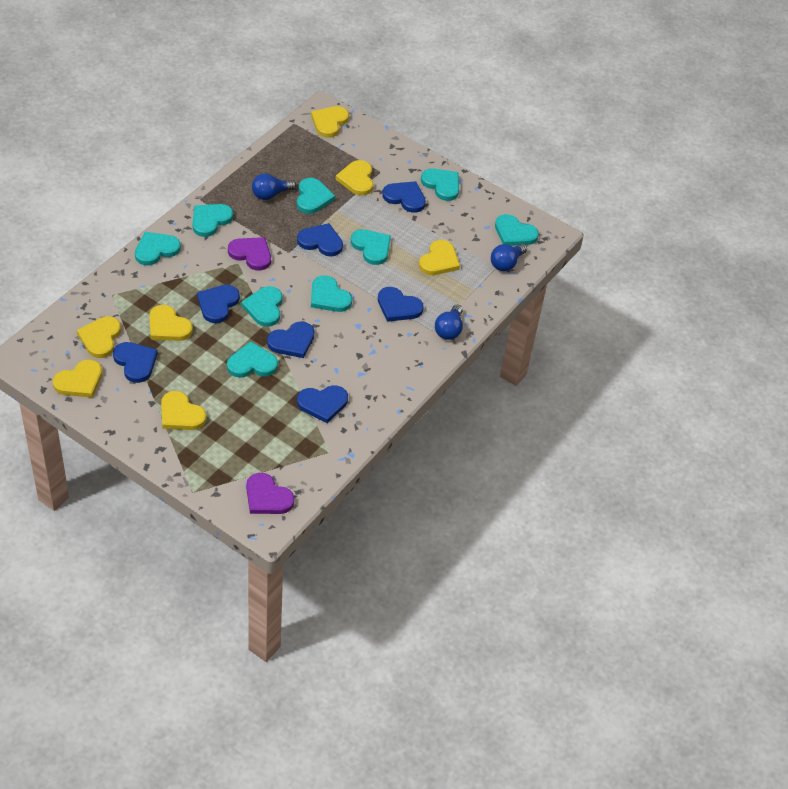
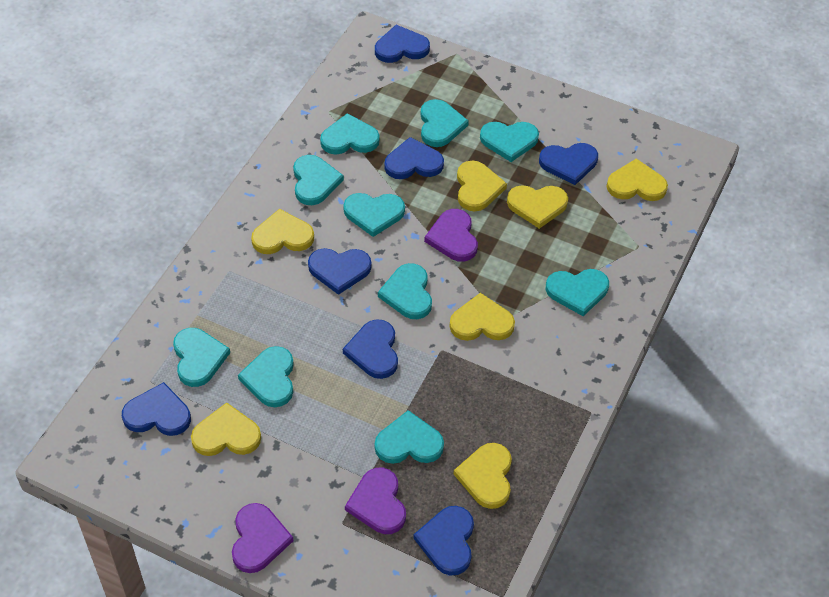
blue light bulb: [252,173,296,200] [435,305,463,340] [491,244,527,271] = 3 -> none = 0
purple heart: [228,237,271,270] [246,473,294,514] = 2 -> [232,503,293,573] [345,467,406,534] [424,209,478,262] = 3
turquoise heart: [135,232,181,265] [193,204,233,237] [227,341,278,378] [241,286,282,327] [297,178,335,214] [311,275,352,312] [351,229,391,265] [421,168,459,201] [495,214,539,246] = 9 -> [173,328,230,387] [238,346,294,407] [293,155,344,205] [320,113,380,155] [343,193,405,237] [375,410,444,464] [378,263,432,319] [420,99,469,147] [480,122,539,162] [546,269,609,316] = 10

